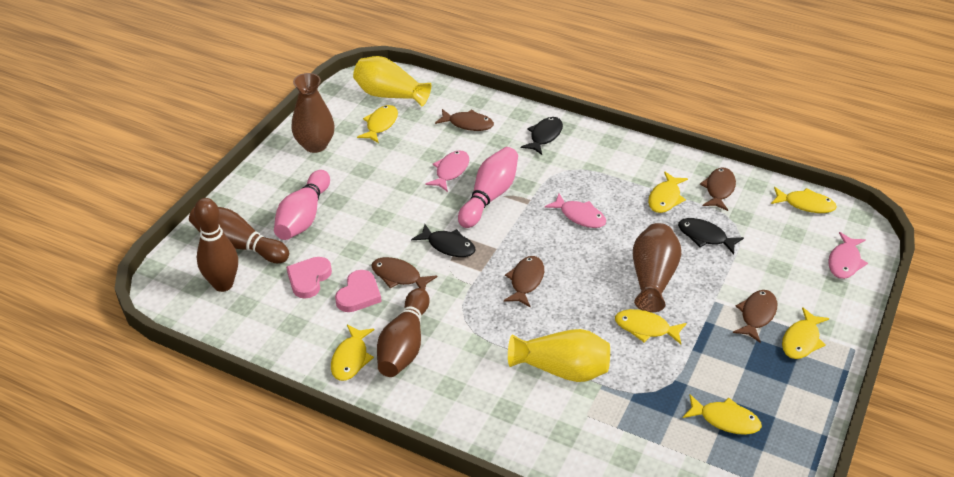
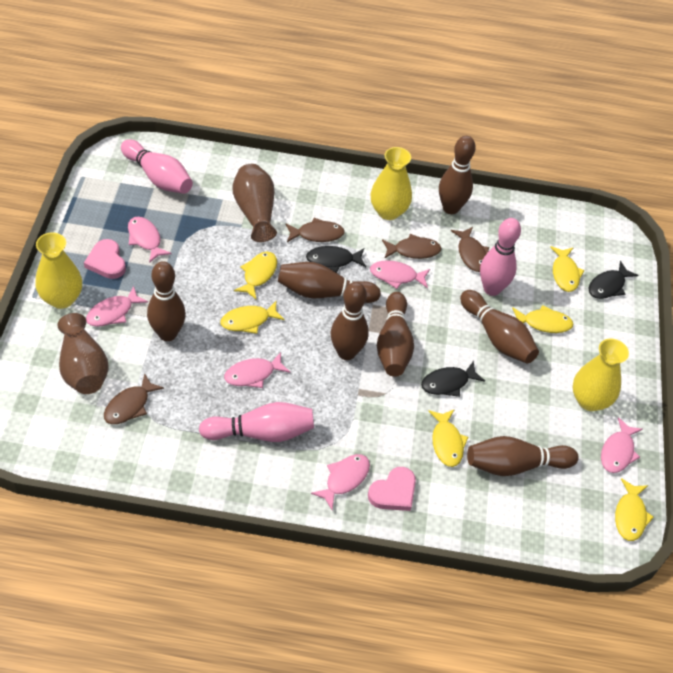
brown bowling pin: [189,207,289,263] [194,198,238,292] [377,288,430,377] = 3 -> [147,261,186,341] [278,262,381,303] [331,282,369,360] [377,292,414,377] [439,136,476,214] [460,290,539,364] [467,436,579,476] = 7
brown fish: [371,257,437,290] [435,109,494,131] [504,256,544,307] [700,168,736,211] [733,290,777,343] = 5 -> [104,373,164,424] [285,218,345,242] [382,234,441,259] [451,227,489,272] = 4
pink bowling pin: [274,170,330,240] [458,147,518,228] = 2 -> [121,139,193,194] [199,402,314,442] [480,218,521,296] = 3
pink fish: [425,150,469,192] [545,194,606,228] [828,232,868,279] = 3 -> [86,286,148,327] [128,217,172,263] [224,352,290,388] [311,454,370,510] [370,260,430,289] [601,417,643,473] = 6
yellow fish: [331,324,374,381] [357,105,398,143] [615,309,687,344] [648,172,688,213] [683,394,762,435] [771,187,837,213] [782,307,829,359] = 7 -> [221,301,285,334] [234,252,277,299] [429,409,468,467] [512,305,573,333] [550,246,585,292] [615,478,654,541] = 6
yellow vase: [353,56,431,107] [508,329,610,382] = 2 -> [36,232,82,309] [370,147,412,220] [573,339,629,411] = 3

